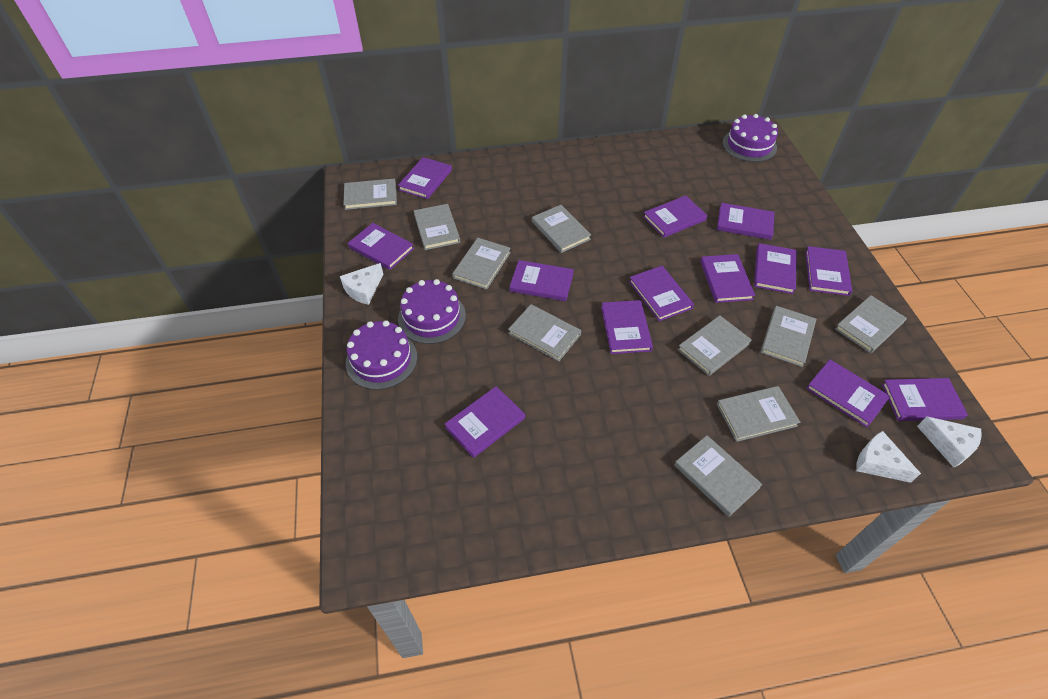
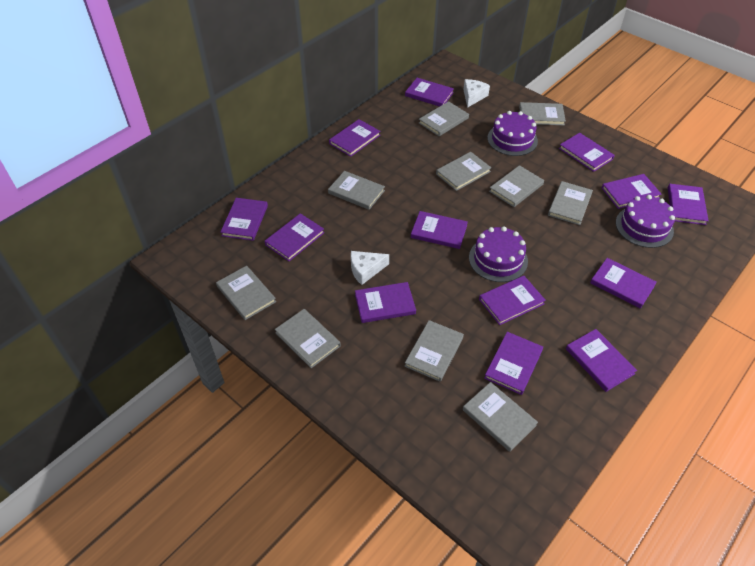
white cheese: [340,263,384,305] [856,431,921,483] [917,416,982,468] = 3 -> [351,251,389,285] [463,79,490,108] = 2

